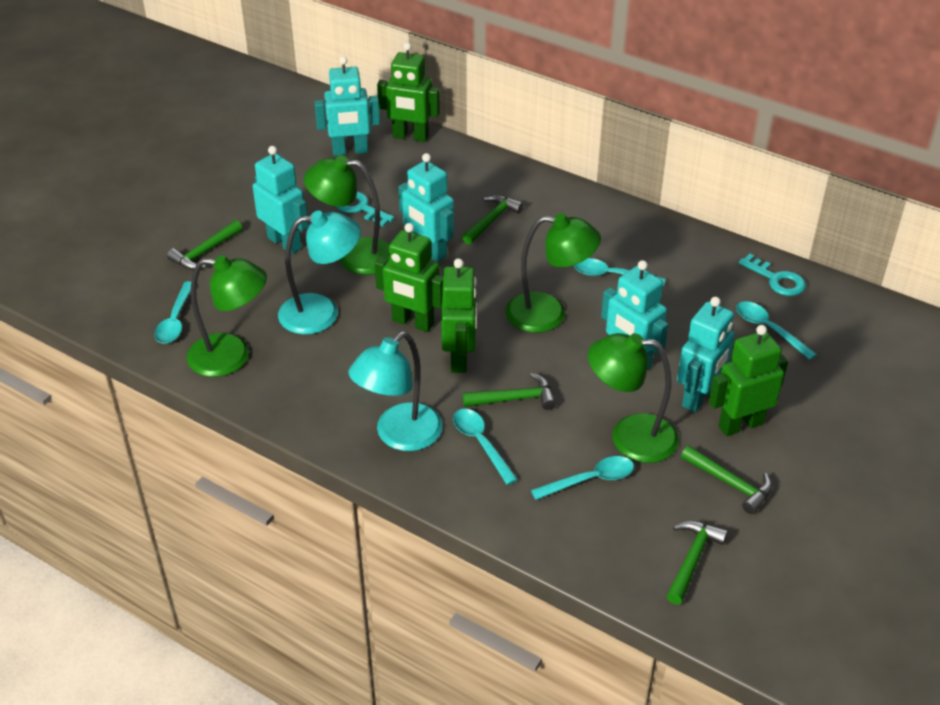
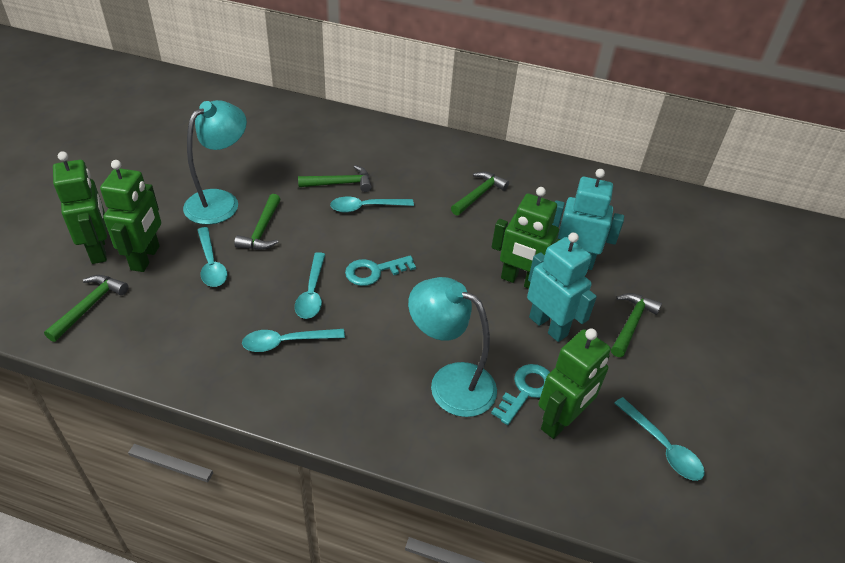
green lamp: [186,255,267,377] [304,155,390,275] [505,213,601,333] [588,333,679,463] = 4 -> none = 0
turquoise robot: [253,146,308,254] [314,56,380,156] [399,153,454,262] [601,260,668,370] [677,297,734,412] = 5 -> [527,232,597,342] [552,169,624,270] = 2

